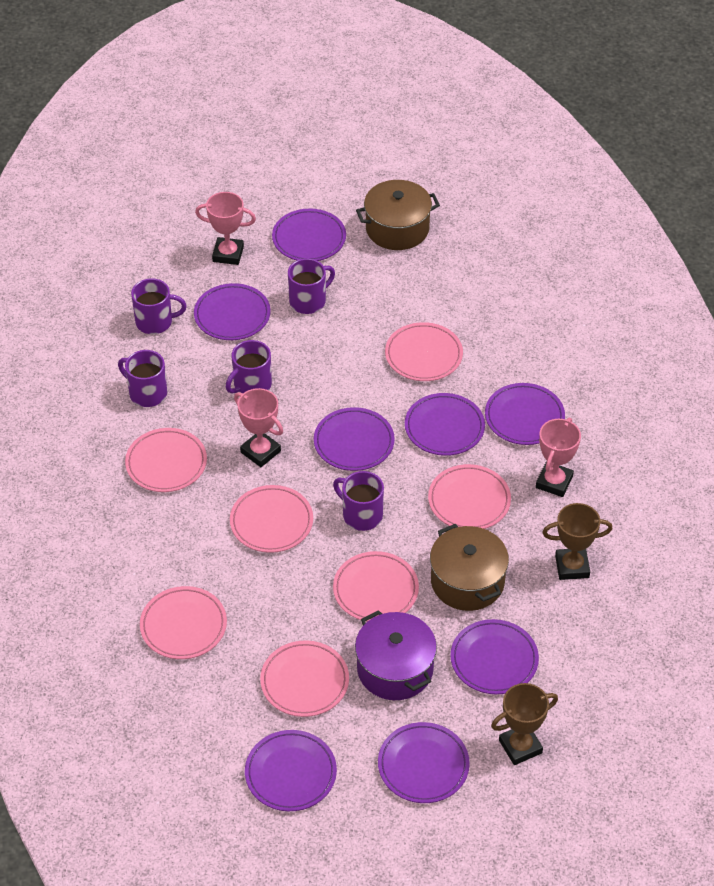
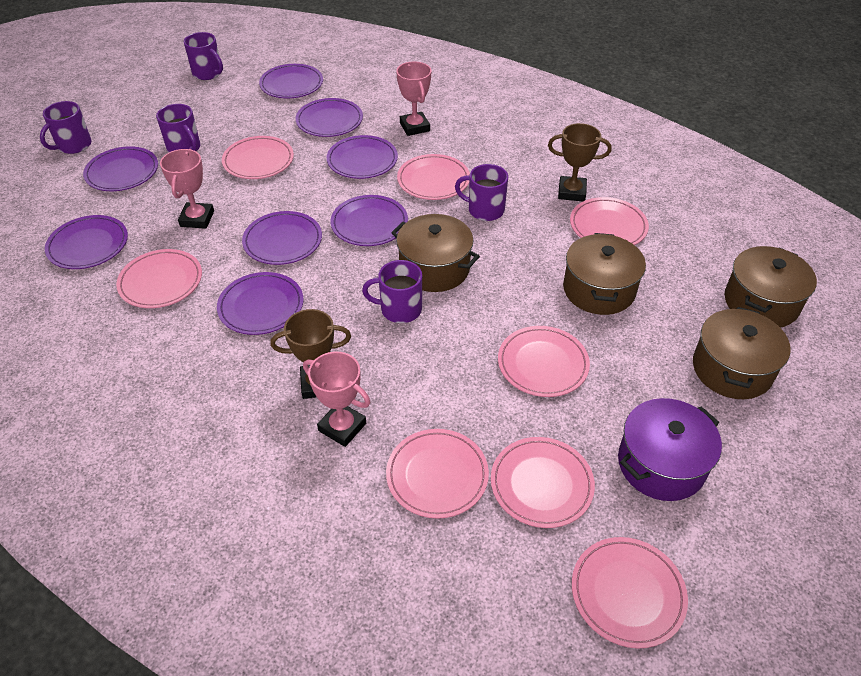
brown pot: [356,180,440,250] [430,524,509,611] = 2 -> [391,214,480,292] [563,233,646,315] [693,307,791,399] [725,246,817,328] = 4
pink plate: [125,428,207,492] [140,586,227,659] [230,485,313,553] [260,640,349,717] [333,551,419,622] [385,322,463,381] [428,464,511,529] = 7 -> [116,249,202,308] [222,136,294,179] [386,429,489,519] [397,154,470,200] [491,437,595,528] [498,326,590,397] [570,197,649,245] [572,537,688,649] = 8

